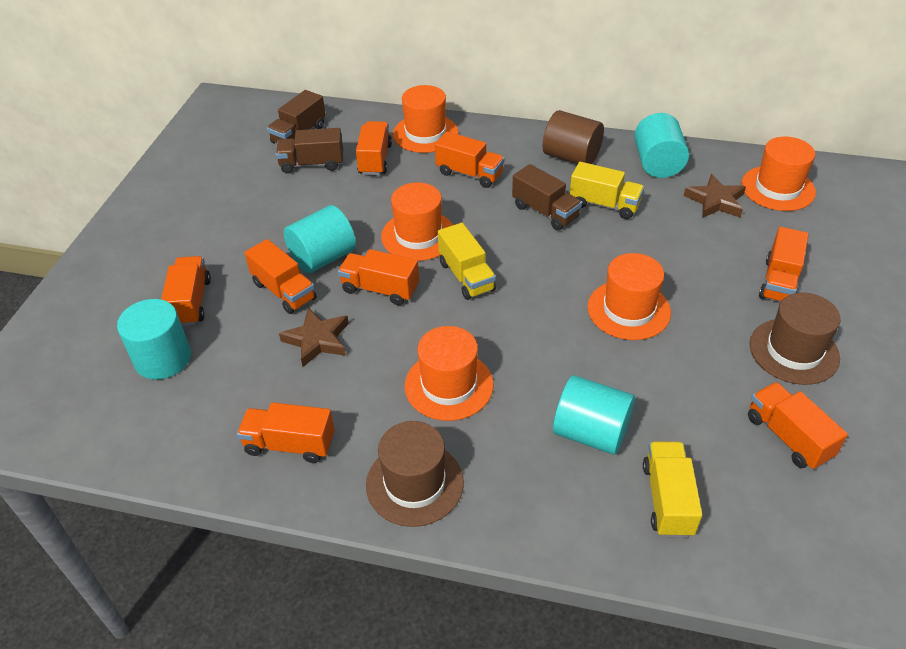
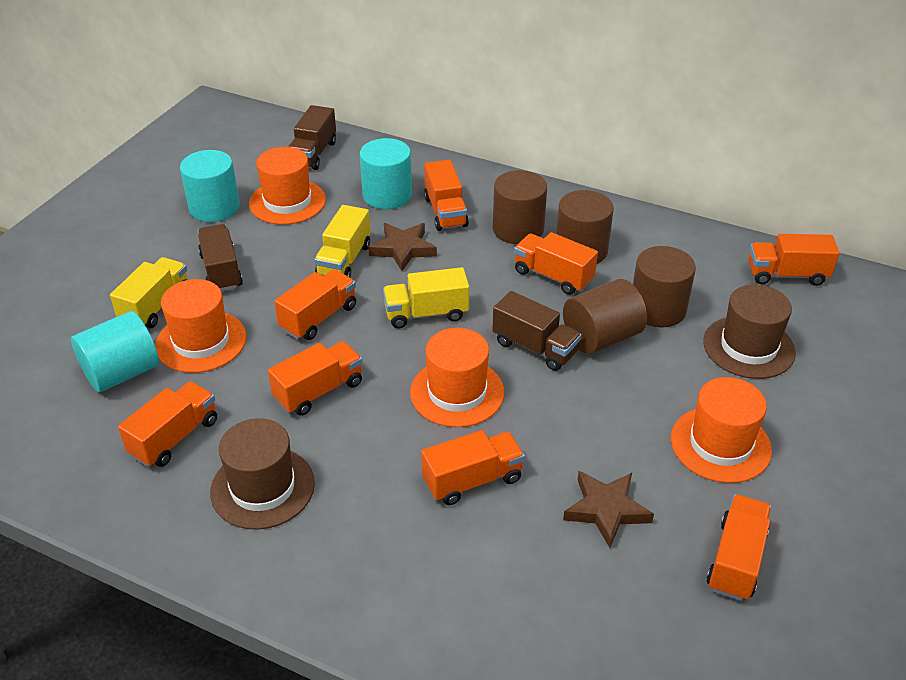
brown cylinder: [543,110,604,164] = 1 -> [493,170,547,244] [556,190,614,264] [563,279,647,354] [633,246,696,327] = 4
orange hat: [381,183,453,261] [393,85,458,153] [405,326,493,421] [588,253,671,340] [741,137,816,211] = 5 -> [155,279,247,373] [249,147,326,224] [410,328,504,427] [671,377,772,483] = 4
turquoise cylinder: [117,299,191,380] [284,205,356,273] [553,375,635,455] [634,113,689,178] = 4 -> [71,311,159,392] [180,150,240,222] [360,138,412,209] = 3

